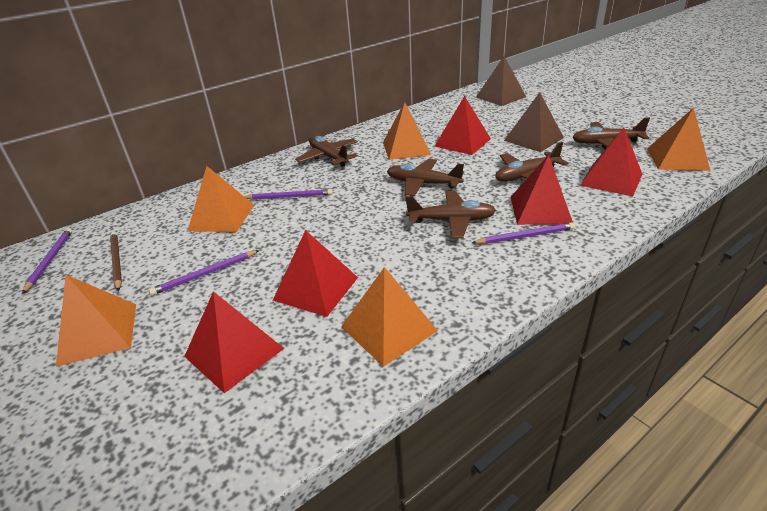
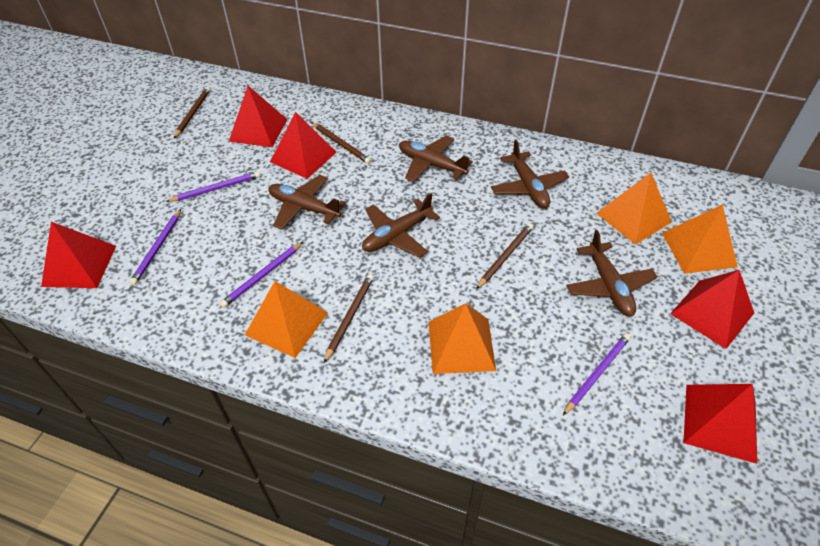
brown pencil: [110,232,122,291] = 1 -> [174,87,210,138] [311,122,371,164] [324,274,374,363] [476,223,533,289] = 4
brown pyramid: [476,56,526,106] [504,92,564,152] = 2 -> none = 0
orange pyramid: [56,275,136,367] [188,166,254,232] [341,267,438,367] [383,102,431,160] [647,108,710,171] = 5 -> [245,281,328,358] [429,303,496,374] [596,173,672,245] [662,204,738,274] = 4

